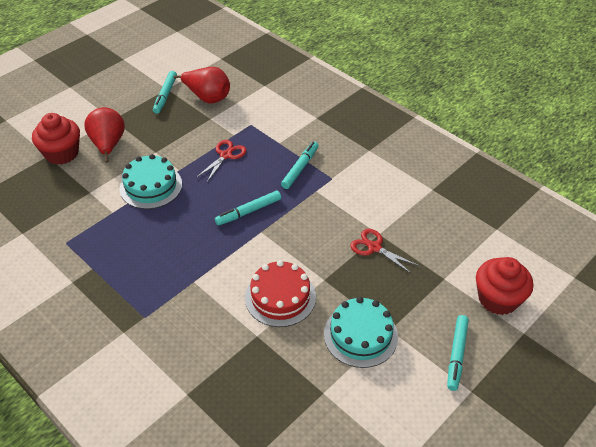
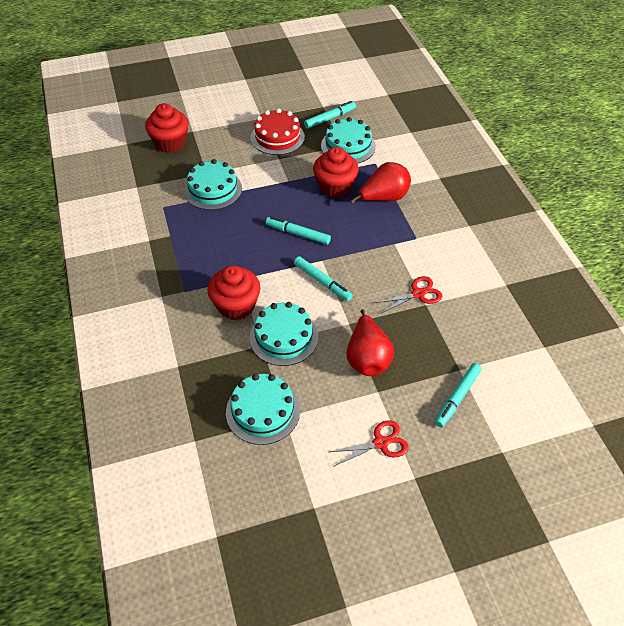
red cupcake: [32,113,80,165] [476,257,533,315] = 2 -> [145,103,189,153] [207,265,261,320] [313,147,359,198] = 3
turquoise cake: [120,154,182,209] [324,297,398,368] = 2 -> [184,159,242,210] [226,374,300,445] [250,302,318,366] [321,117,376,164] = 4

